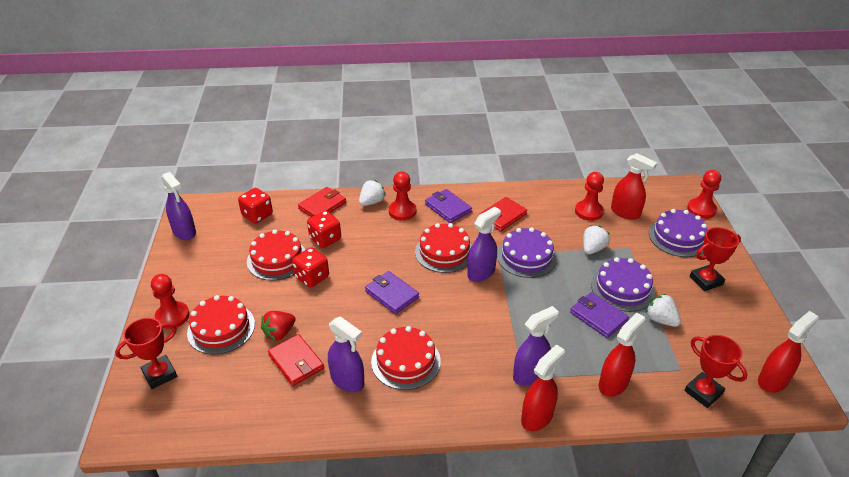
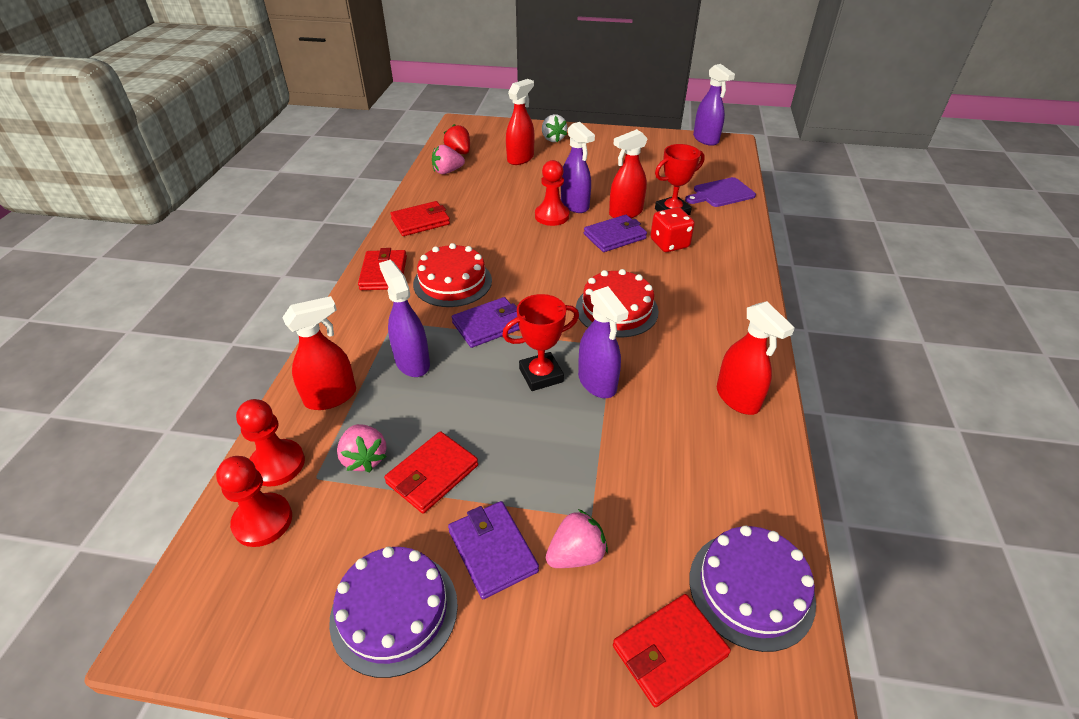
pink strawberry: none = 0 -> [337,424,387,472] [432,145,465,174] [546,509,608,568] = 3
purple cake: [497,227,557,278] [591,257,655,312] [649,209,707,257] = 3 -> [329,546,458,678] [689,525,816,652] = 2
purple cutting board: none = 0 -> [685,177,756,207] = 1
red cake: [187,295,255,354] [247,230,305,281] [371,326,441,390] [415,223,472,273] = 4 -> [413,243,492,307] [576,269,659,337] = 2
red dice: [238,188,273,223] [292,247,329,288] [307,211,341,248] = 3 -> [651,207,695,252] = 1
red pawn: [151,274,190,329] [389,172,416,221] [575,172,604,221] [687,170,721,219] = 4 -> [216,456,292,547] [236,399,305,486] [535,160,569,226] = 3
red trophy: [115,318,177,389] [684,335,748,408] [690,227,741,291] = 3 -> [502,294,579,391] [655,144,705,215] = 2
red wallet: [268,334,324,386] [298,187,346,217] [479,197,527,232] = 3 -> [358,248,407,290] [384,431,478,514] [390,201,450,236] [613,594,731,707] = 4
white strawberry: [359,180,386,206] [583,225,610,254] [646,294,681,327] = 3 -> [542,114,567,142] = 1

